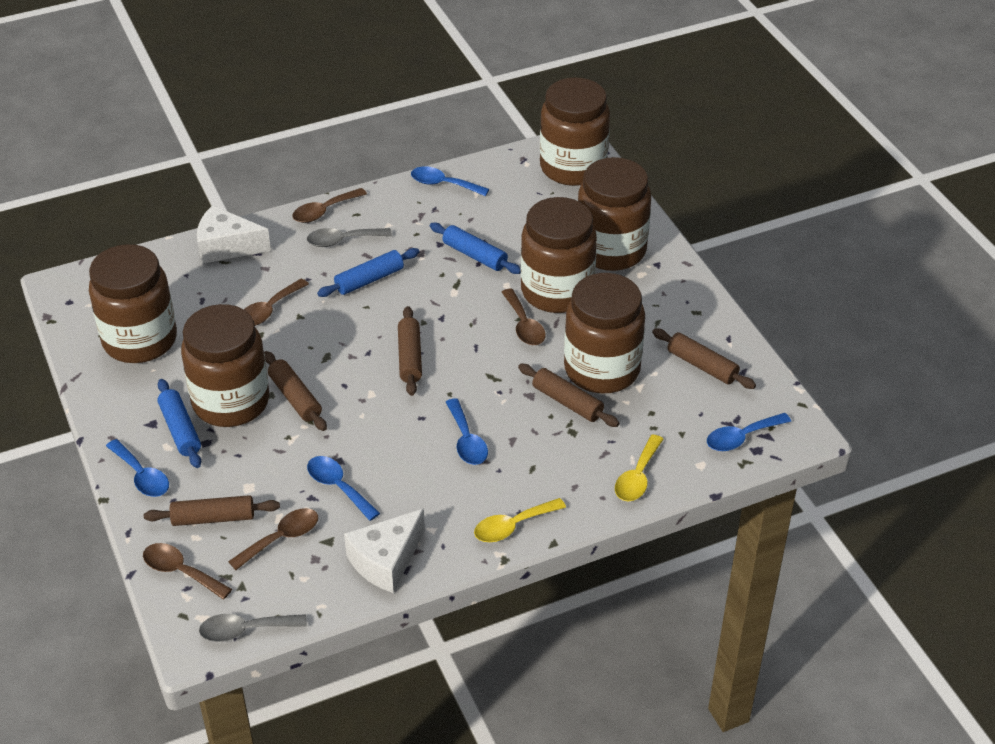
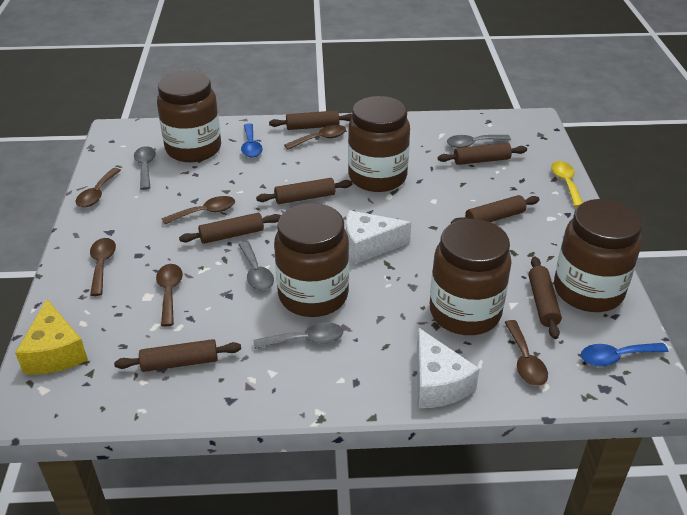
blue rolling pin: [157,379,201,468] [317,248,419,297] [430,223,521,274] = 3 -> none = 0
blue spoon: [106,439,169,497] [307,456,380,521] [411,166,489,196] [446,398,488,465] [707,413,791,451] = 5 -> [241,123,263,158] [581,343,668,367] = 2
brown jar: [89,244,177,363] [181,304,270,427] [521,197,597,313] [540,77,610,186] [564,273,645,393] [578,157,651,271] = 6 -> [157,71,221,162] [274,203,349,317] [348,96,410,192] [430,219,511,335] [554,199,642,312] = 5
brown rolling pin: [144,495,280,526] [264,351,327,431] [398,306,422,396] [518,364,619,427] [652,328,756,389] = 5 -> [114,339,241,372] [179,213,281,244] [256,178,353,204] [269,110,352,130] [438,143,527,165] [451,195,540,223] [529,257,562,339] = 7
brown spoon: [143,543,232,599] [228,508,318,570] [244,279,309,326] [292,188,367,223] [502,289,546,345] = 5 -> [76,168,121,207] [90,238,116,296] [156,264,183,327] [161,196,235,225] [284,125,346,150] [504,320,548,386] = 6
grey spoon: [199,614,307,642] [307,228,392,247] = 2 -> [134,146,156,190] [238,241,274,291] [254,322,343,349] [447,135,511,148] = 4
yellow cheese: none = 0 -> [15,299,88,375] = 1
yellow spoon: [474,498,566,542] [615,434,664,501] = 2 -> [551,161,583,207] = 1

